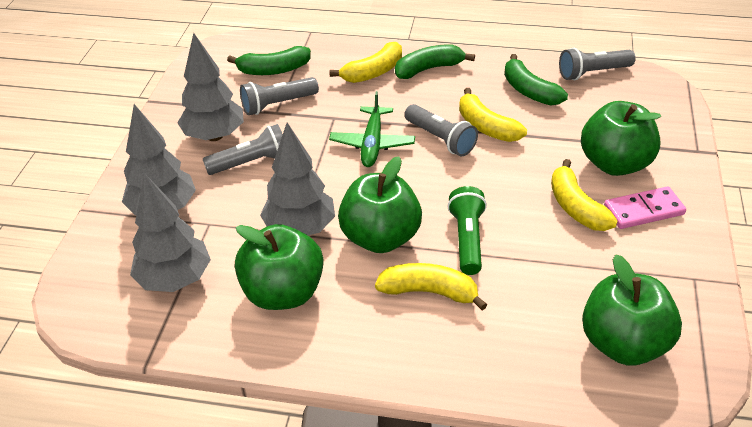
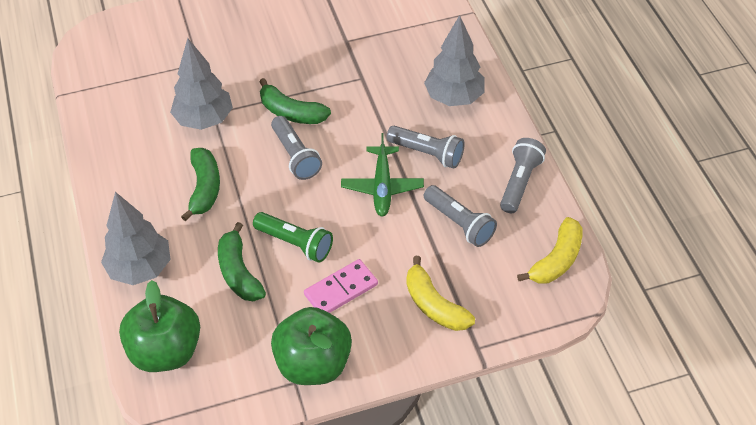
green apple: [235,224,324,310] [338,156,422,253] [581,101,661,176] [582,254,682,366] = 4 -> [119,280,200,372] [271,307,352,385] = 2
grey tree: [122,104,196,215] [130,173,211,292] [177,33,244,141] [260,122,335,235] = 4 -> [101,192,171,285] [170,38,233,130] [424,15,485,106] = 3
yellow banana: [329,42,402,83] [375,263,488,310] [459,88,527,142] [551,159,617,231] = 4 -> [406,256,475,331] [517,217,582,284] = 2

